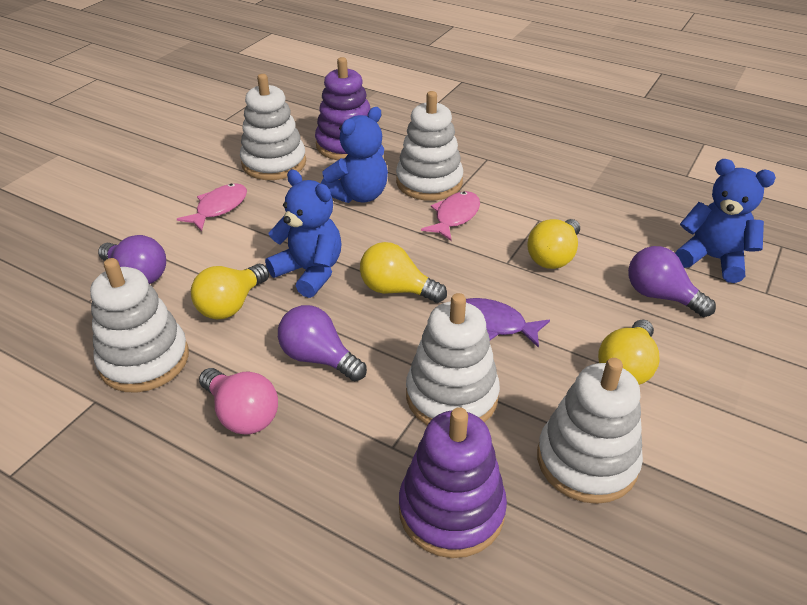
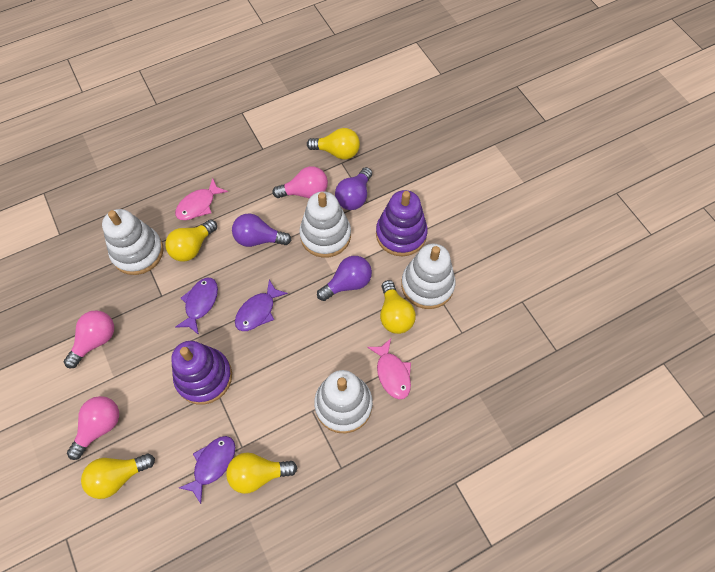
blue teddy bear: [265,170,341,298] [321,107,388,203] [675,159,776,283] = 3 -> none = 0
pink light bulb: [199,368,278,435] = 1 -> [64,310,114,368] [67,396,119,460] [272,166,328,198] = 3
purple fish: [466,298,550,348] = 1 -> [175,278,218,335] [179,436,235,504] [235,280,288,331] = 3
white stacking toy: [90,258,189,393] [240,74,306,180] [396,91,463,201] [406,293,500,425] [537,358,643,504] = 5 -> [102,209,164,275] [299,191,351,258] [314,370,373,433] [401,244,455,309] = 4
yellow light bulb: [191,264,269,319] [360,242,447,303] [527,219,580,269] [598,319,660,385] = 4 -> [81,453,155,499] [165,219,217,262] [226,452,297,494] [307,128,360,160] [380,280,416,334] = 5

